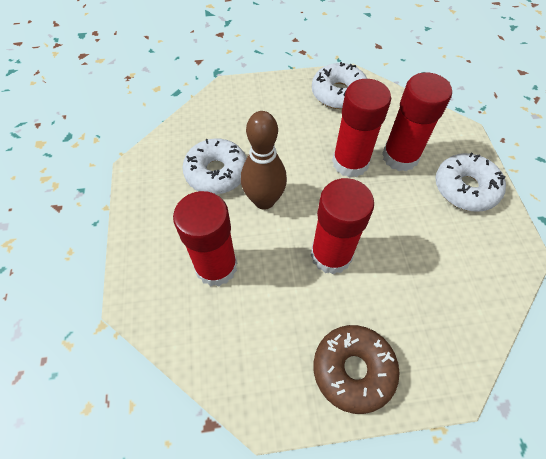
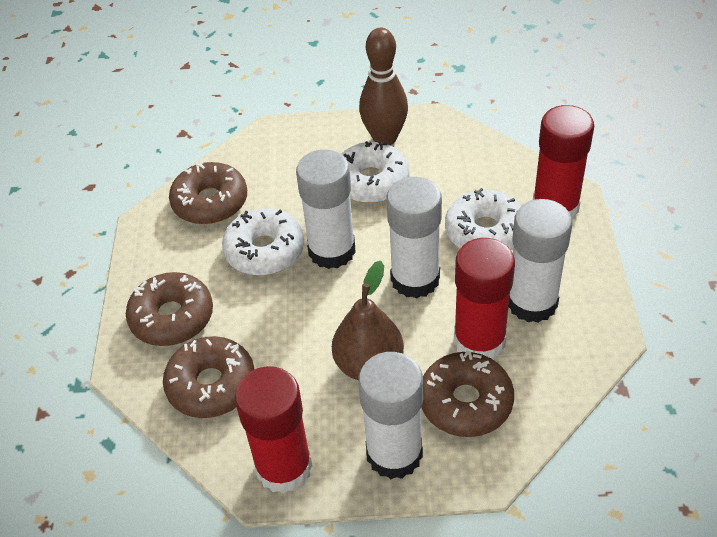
brown donut: [313,325,400,414] = 1 -> [126,272,213,346] [163,336,255,418] [169,161,247,225] [421,350,514,437] = 4
brown pear: none = 0 -> [332,261,404,380] = 1
red glue stick: [173,191,237,286] [311,178,374,275] [332,79,391,178] [382,72,452,171] = 4 -> [235,366,312,494] [454,238,515,360] [533,105,594,219] = 3
white glue stick: none = 0 -> [296,149,356,269] [358,352,423,479] [386,177,442,299] [509,199,572,323] = 4

